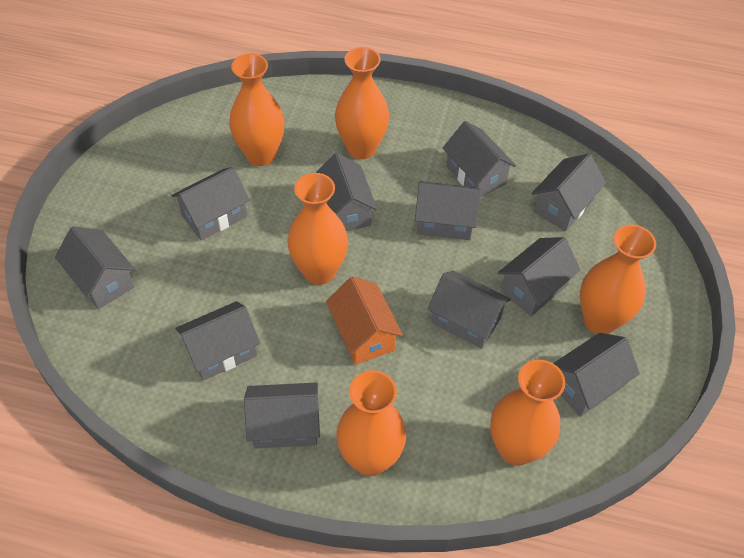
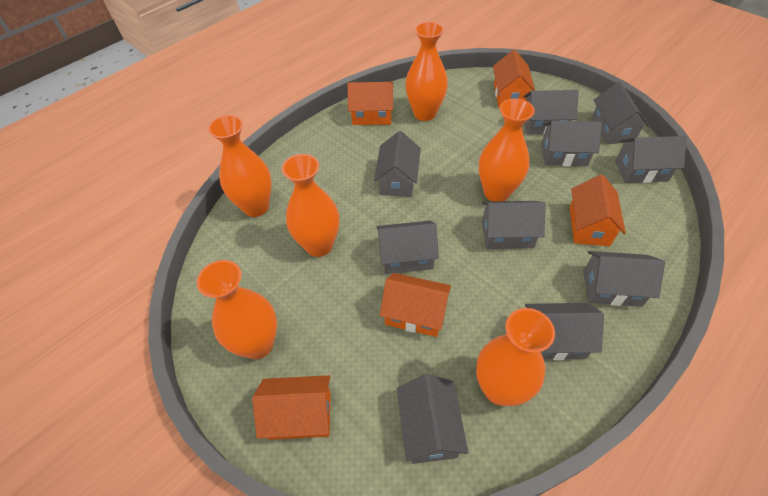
grey house: [55,226,135,309] [172,167,250,241] [175,301,260,381] [244,382,320,448] [315,153,377,231] [415,181,481,240] [427,271,511,349] [443,121,516,197] [498,237,580,316] [532,153,606,231] [553,333,640,417] = 11 -> [374,131,421,197] [377,221,439,274] [397,374,469,464] [482,201,546,249] [524,90,579,134] [525,303,604,360] [541,121,602,166] [583,251,665,307] [592,82,649,144] [615,136,687,183] = 10
orange house: [326,277,403,365] = 1 -> [252,375,331,440] [347,82,393,125] [380,273,451,337] [493,50,535,107] [570,175,626,246] = 5

